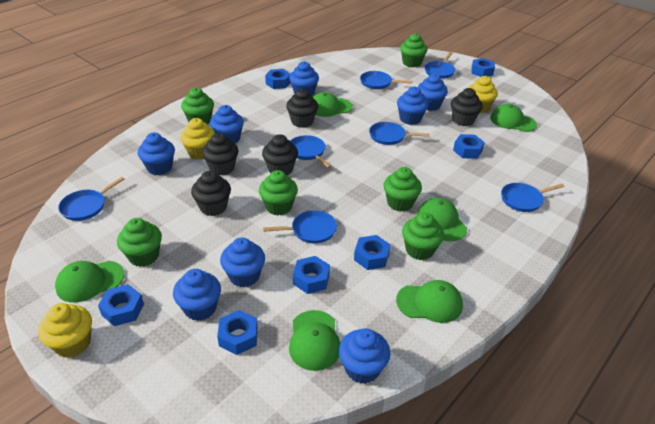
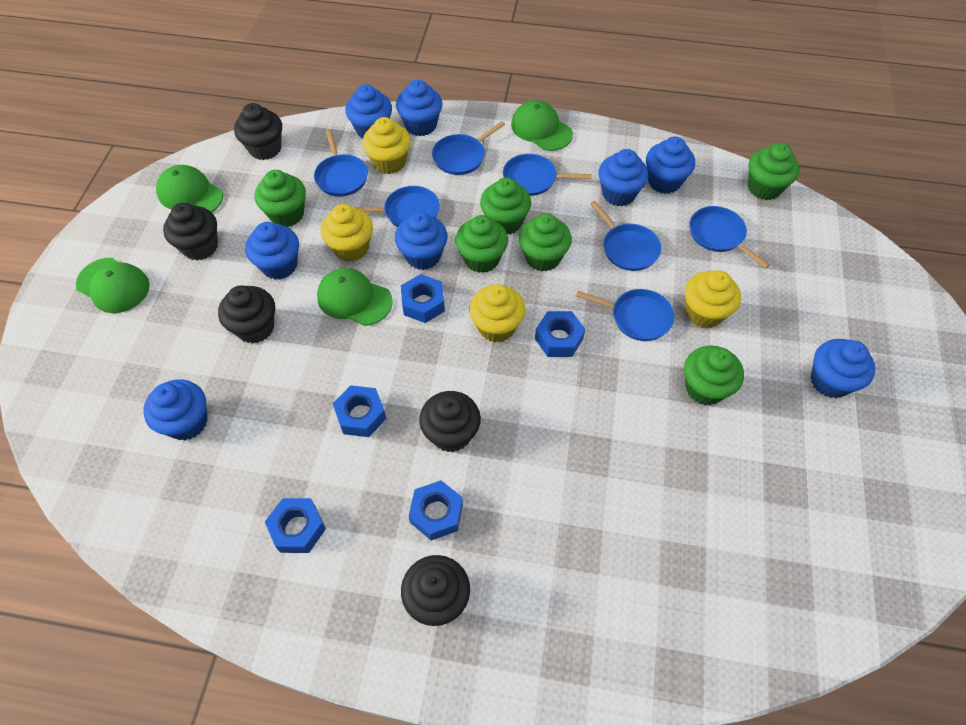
blue nut: [98,284,144,326] [217,310,258,355] [265,69,291,89] [293,256,330,294] [354,235,390,270] [453,134,485,159] [471,58,495,77] = 7 -> [265,498,326,553] [333,385,386,437] [401,274,445,323] [409,480,463,541] [535,311,585,357] = 5
green cap: [55,261,124,303] [289,310,340,371] [313,92,353,117] [396,280,463,323] [417,198,467,241] [490,104,537,132] = 6 -> [76,258,150,313] [156,165,223,213] [317,268,393,326] [511,100,573,151] = 4
yellow cupcake: [38,303,92,358] [180,118,215,159] [468,76,498,113] = 3 -> [320,204,373,262] [362,117,411,174] [469,284,525,343] [685,270,741,328] = 4

